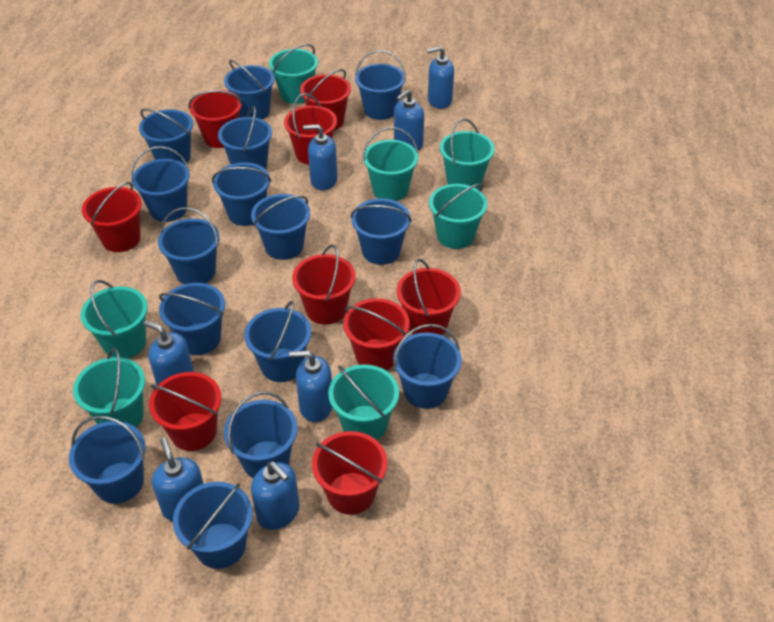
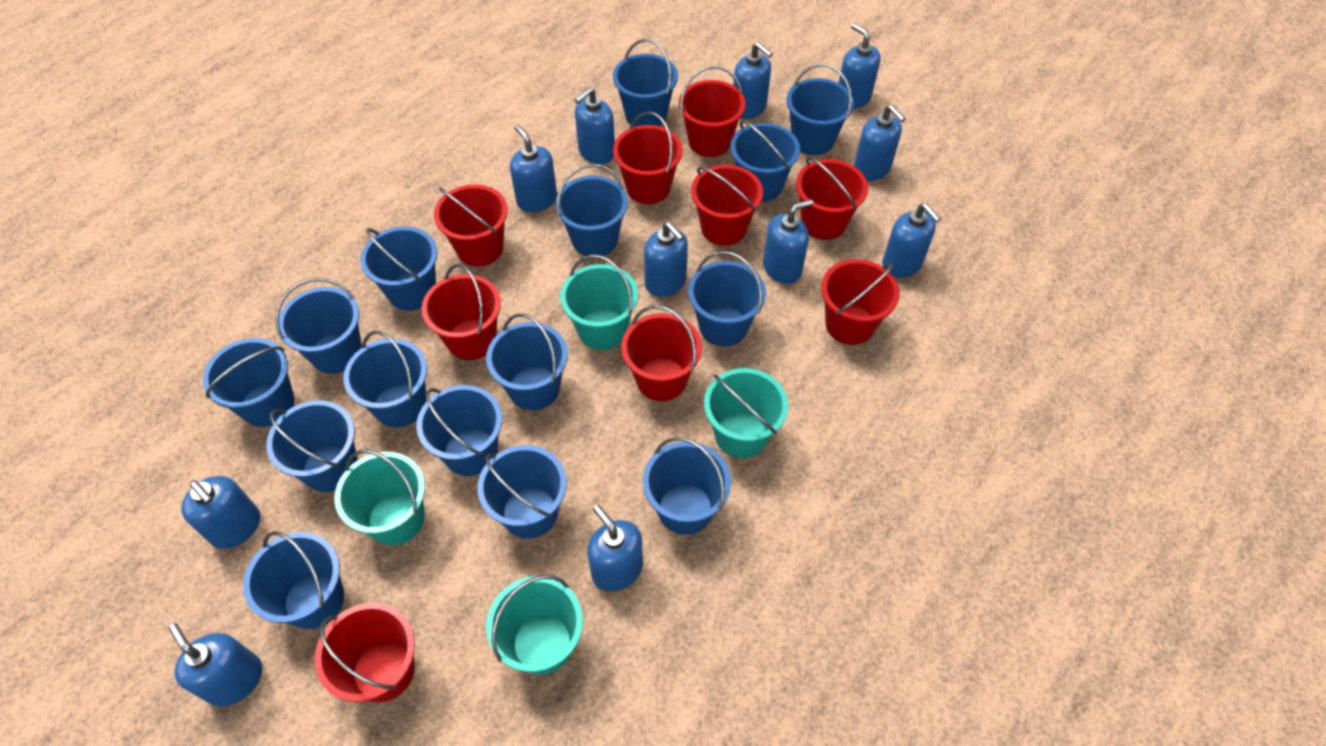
blue soap dispenser: [143,320,194,385] [152,437,204,521] [251,462,300,530] [289,351,333,422] [303,124,338,190] [394,89,424,151] [427,46,454,109] = 7 -> [168,623,262,707] [181,476,260,549] [510,124,557,212] [575,87,615,164] [587,505,643,591] [644,222,688,297] [733,42,773,119] [763,199,813,284] [839,23,881,109] [854,105,906,181] [882,203,941,278] = 11
turquoise bucket: [73,348,145,427] [81,280,148,359] [269,44,318,104] [328,364,399,440] [363,127,418,201] [429,183,487,249] [440,118,495,189] = 7 -> [334,449,425,545] [486,575,583,675] [560,254,638,350] [704,368,788,458] = 4

